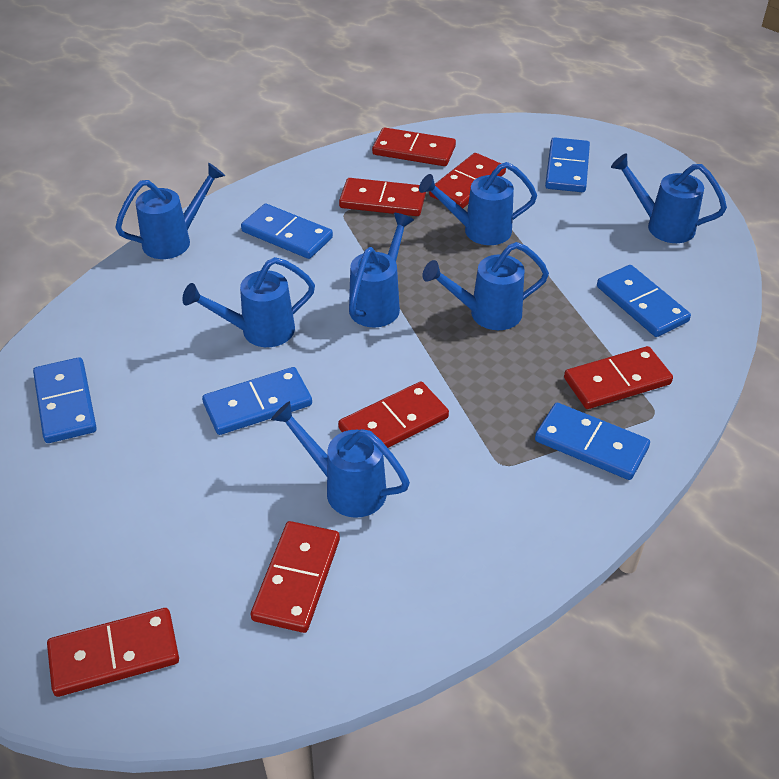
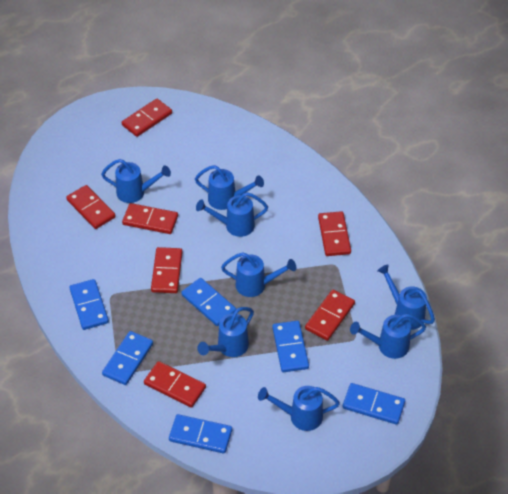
blue watering can: [115,163,225,259] [182,257,315,347] [271,401,410,518] [349,213,414,328] [419,162,537,245] [422,242,549,330] [611,153,727,243] = 7 -> [101,159,171,203] [195,165,264,210] [196,192,268,237] [197,307,254,357] [221,252,296,297] [258,386,340,431] [350,314,426,359] [377,264,435,330] = 8

